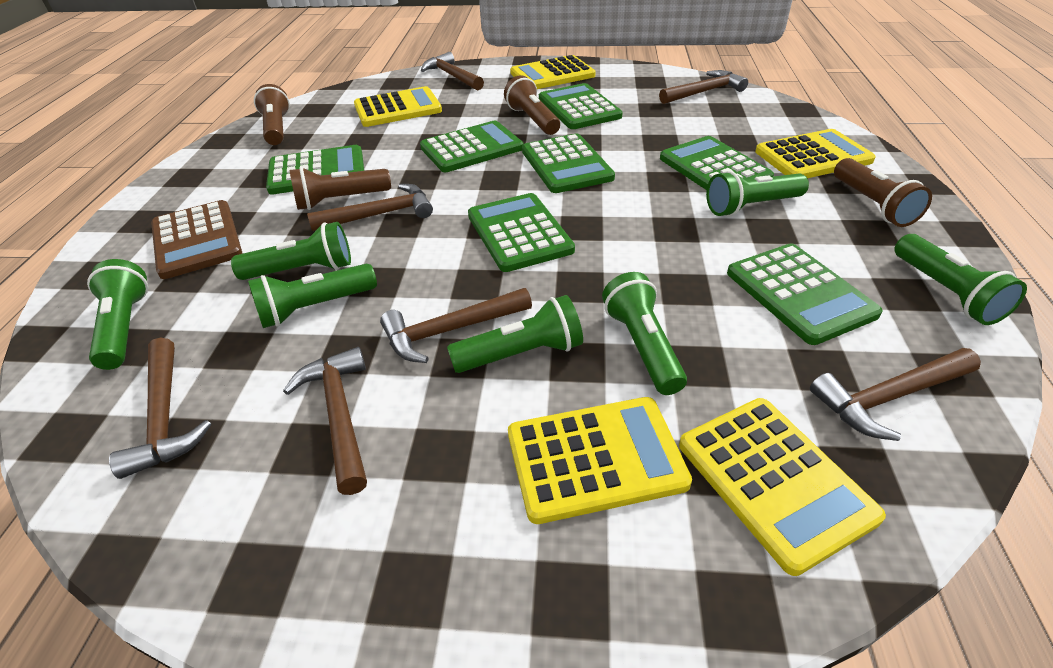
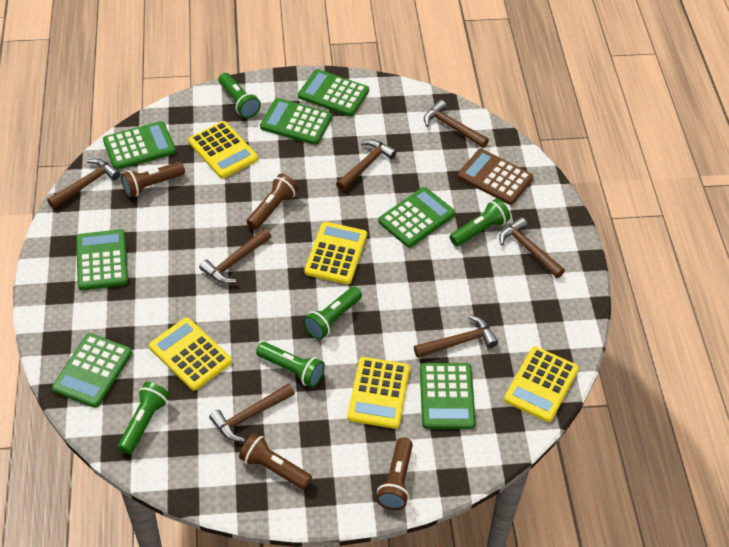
green flashlight: [87,259,148,370] [231,222,351,280] [248,264,377,328] [447,295,583,373] [602,272,687,395] [706,171,809,216] [894,234,1027,325] = 7 -> [118,382,170,454] [219,73,261,118] [256,342,325,387] [303,287,362,340] [450,198,510,246] = 5

